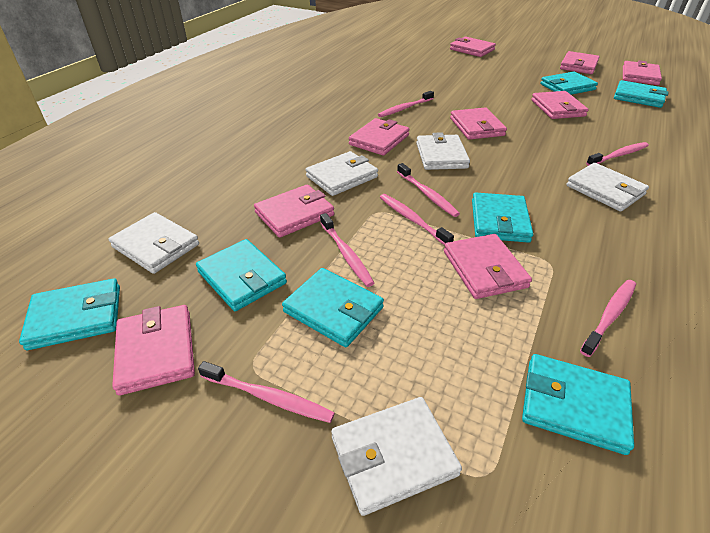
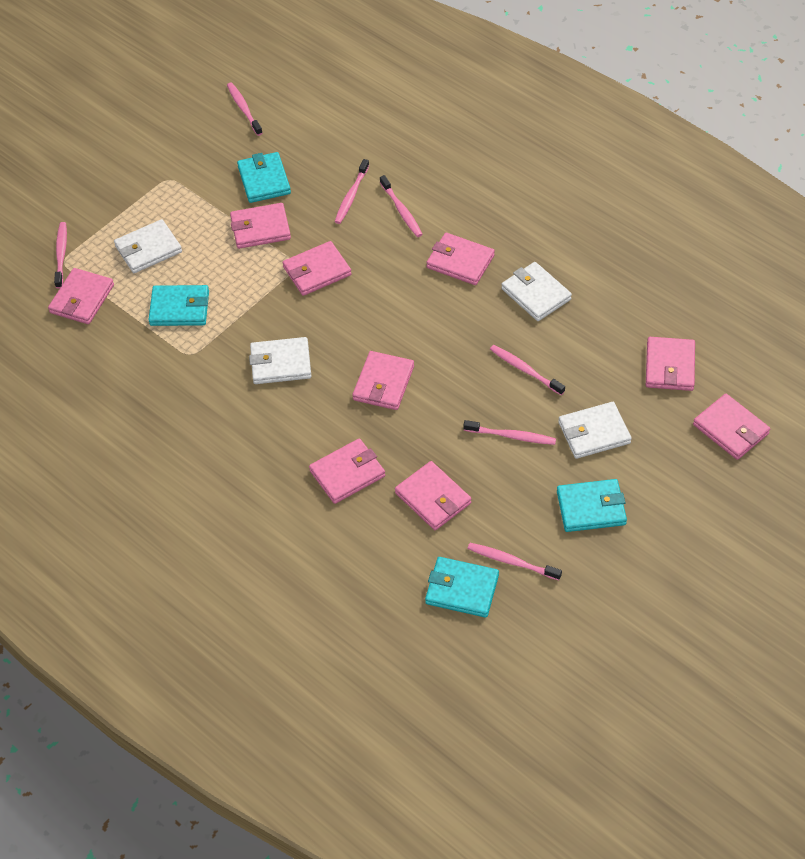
turquoise wallet: [19,278,120,350] [196,239,287,311] [282,268,384,347] [472,193,533,243] [522,354,634,455] [540,72,598,95] [614,80,669,108] = 7 -> [148,285,209,326] [237,152,291,203] [425,557,499,618] [557,479,627,532] = 4
white wallet: [109,212,199,274] [306,151,378,196] [331,397,462,516] [416,133,470,170] [566,163,649,212] = 5 -> [114,219,182,273] [249,337,311,384] [501,262,572,321] [558,402,632,459] = 4

